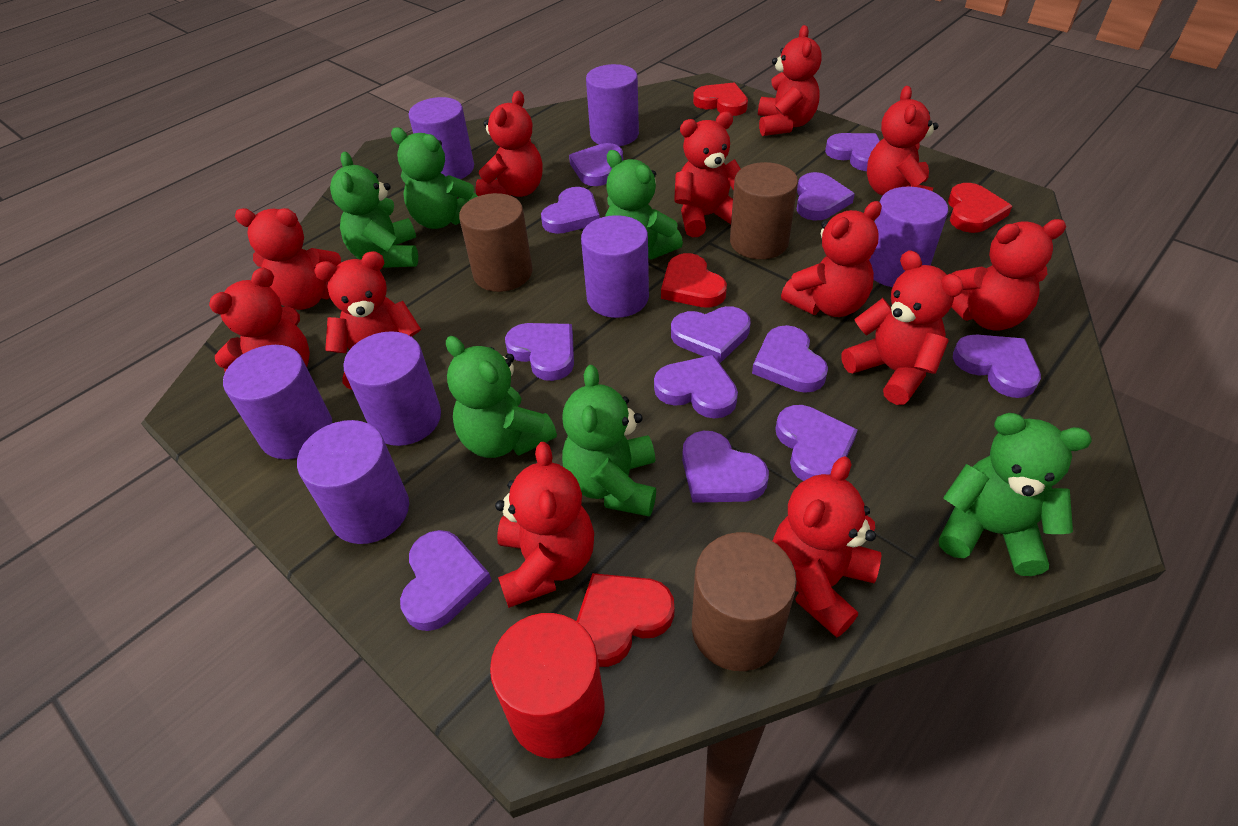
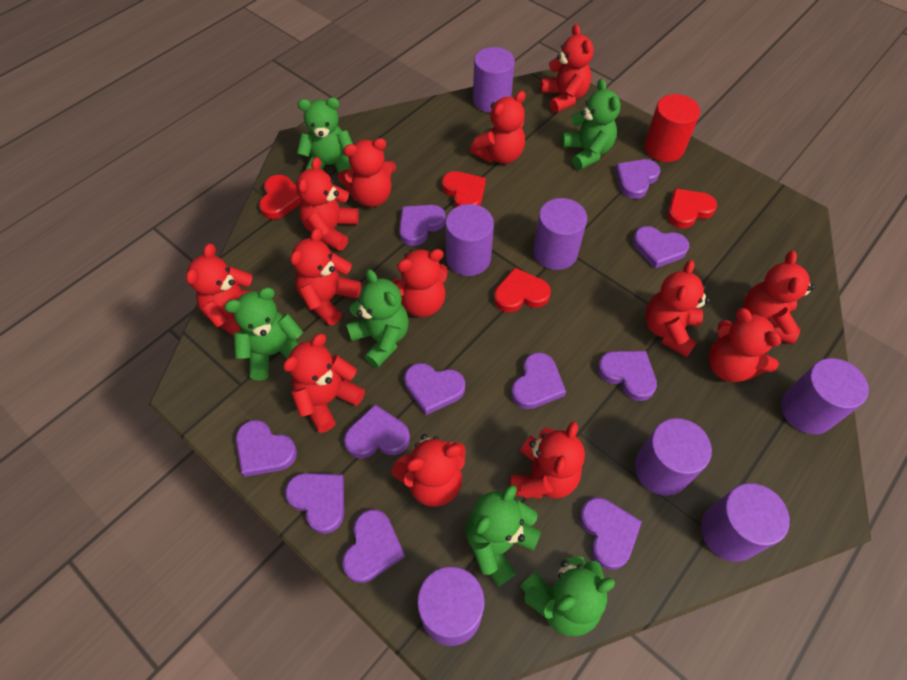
brown cylinder: [459,193,532,292] [692,532,797,671] [730,162,798,259] = 3 -> none = 0
purple heart: [400,530,492,631] [505,323,574,381] [541,187,600,234] [569,143,623,186] [654,355,738,418] [671,306,751,363] [682,431,769,503] [752,325,828,393] [775,405,858,481] [797,172,855,221] [825,133,880,171] [953,335,1041,398] = 12 -> [236,420,297,477] [285,473,344,534] [342,509,405,583] [344,404,410,459] [399,205,446,246] [404,363,465,415] [511,352,566,409] [579,497,642,570] [597,351,657,401] [615,159,660,199] [633,226,689,269] = 11
red teddy bear: [209,267,310,371] [235,208,341,310] [314,251,421,390] [476,91,542,197] [495,442,594,608] [674,112,741,237] [758,25,822,136] [772,456,881,638] [781,201,882,317] [842,250,964,405] [867,86,939,196] [951,219,1066,330] = 12 -> [186,244,260,336] [283,334,365,433] [290,228,361,326] [296,157,359,251] [338,138,396,207] [389,249,448,317] [391,434,466,507] [470,91,526,164] [510,421,585,499] [540,24,594,113] [645,260,710,358] [708,308,781,382] [743,251,815,344] = 13

